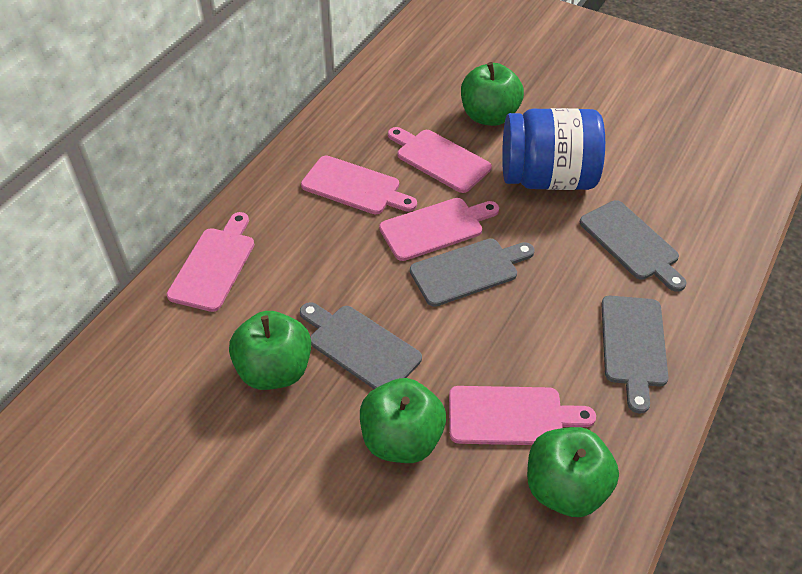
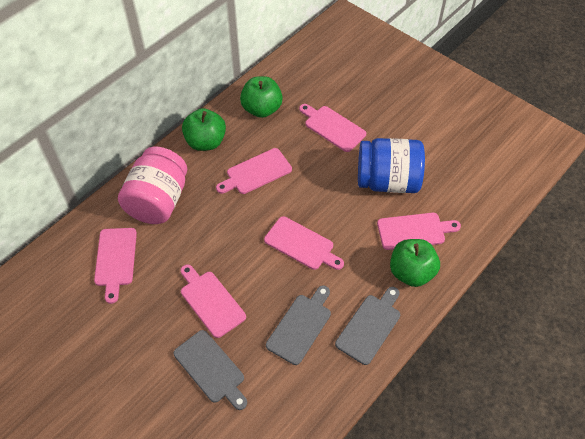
green apple: [229,311,311,390] [360,378,446,463] [461,62,524,126] [527,427,619,517] = 4 -> [182,108,226,151] [240,76,283,118] [390,239,440,287] = 3
grey cutting board: [300,302,422,389] [410,239,535,307] [580,200,687,292] [601,296,668,414] = 4 -> [173,330,247,410] [266,286,331,365] [335,287,400,365] = 3
pink cutting board: [167,212,254,312] [301,156,417,214] [379,198,499,261] [388,127,492,193] [449,386,596,445] = 5 -> [94,228,137,304] [181,265,246,338] [216,148,292,194] [264,216,344,270] [299,104,366,152] [377,213,461,250] = 6
pink jar: none = 0 -> [118,147,187,224] = 1

